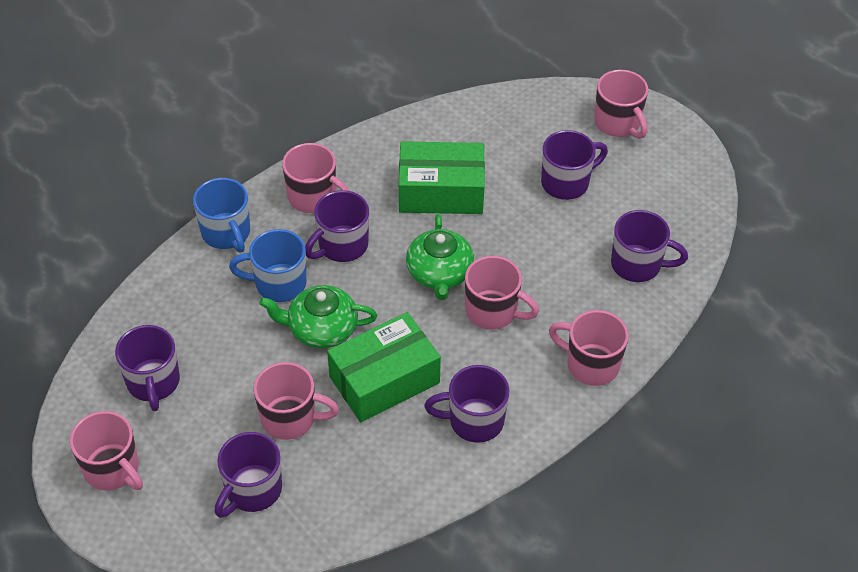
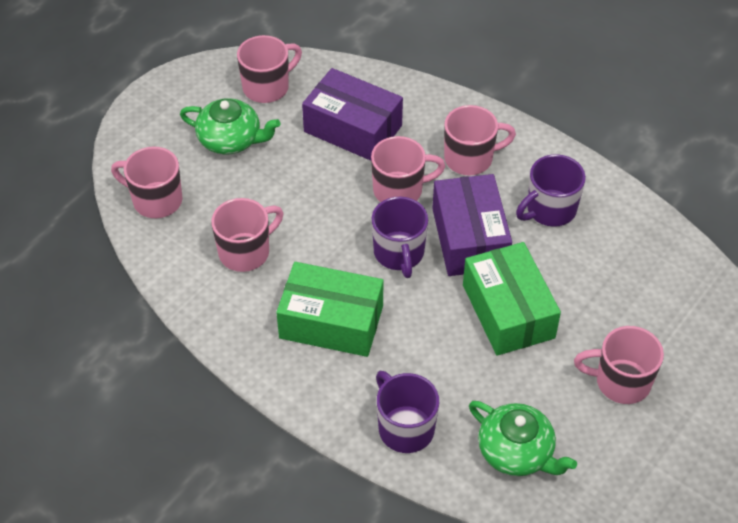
blue mug: [193,178,250,253] [229,229,306,302] = 2 -> none = 0
purple box: none = 0 -> [302,68,403,161] [432,174,512,276] = 2
purple mug: [115,325,180,411] [214,432,282,518] [305,190,369,262] [424,365,509,443] [541,130,608,200] [611,210,688,282] = 6 -> [372,197,428,278] [376,371,439,453] [516,154,586,227] = 3

